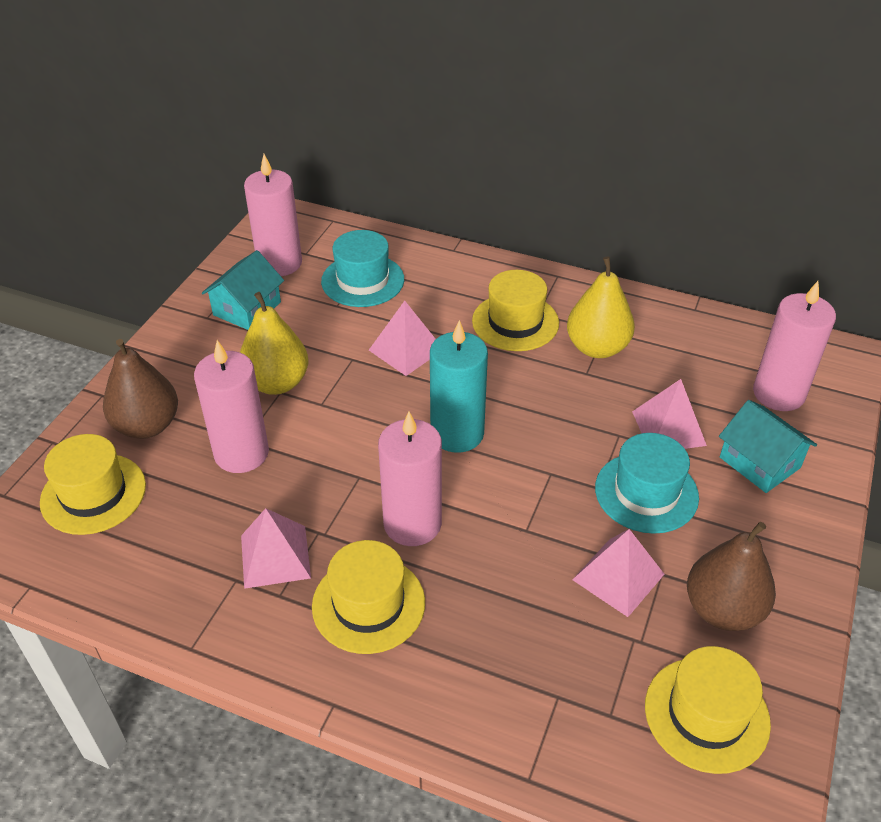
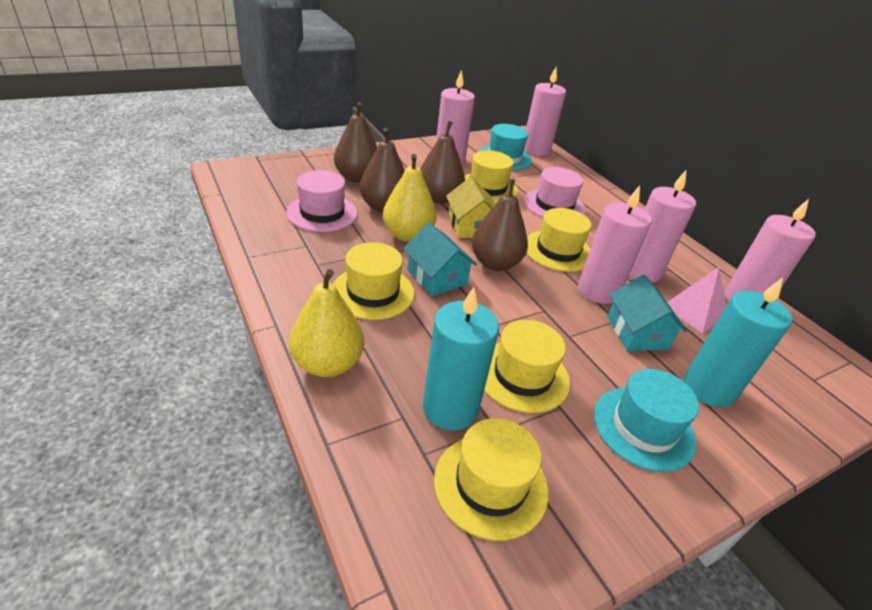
brown pear: [103,339,178,439] [687,522,776,631] = 2 -> [334,102,377,183] [360,128,405,212] [420,121,465,204] [472,179,528,271] = 4
pink candle: [194,340,269,473] [244,154,302,276] [378,412,442,546] [753,281,836,411] = 4 -> [436,70,475,165] [524,67,566,156] [578,185,652,304] [629,169,696,282] [725,199,816,301] = 5
pink hat: none = 0 -> [286,170,357,232] [524,167,586,218] = 2
pink pyramid: [241,508,311,589] [369,301,435,376] [572,529,664,617] [632,379,707,449] = 4 -> [667,267,726,334] = 1
turquoise candle: [430,320,488,453] = 1 -> [423,287,499,431] [684,277,793,408] = 2
yellow hat: [40,434,146,535] [312,540,425,654] [472,270,559,351] [645,646,771,774] = 4 -> [333,242,414,320] [434,418,548,541] [465,150,518,203] [484,320,570,413] [527,208,592,272] = 5
yellow house: none = 0 -> [446,177,495,238] = 1

